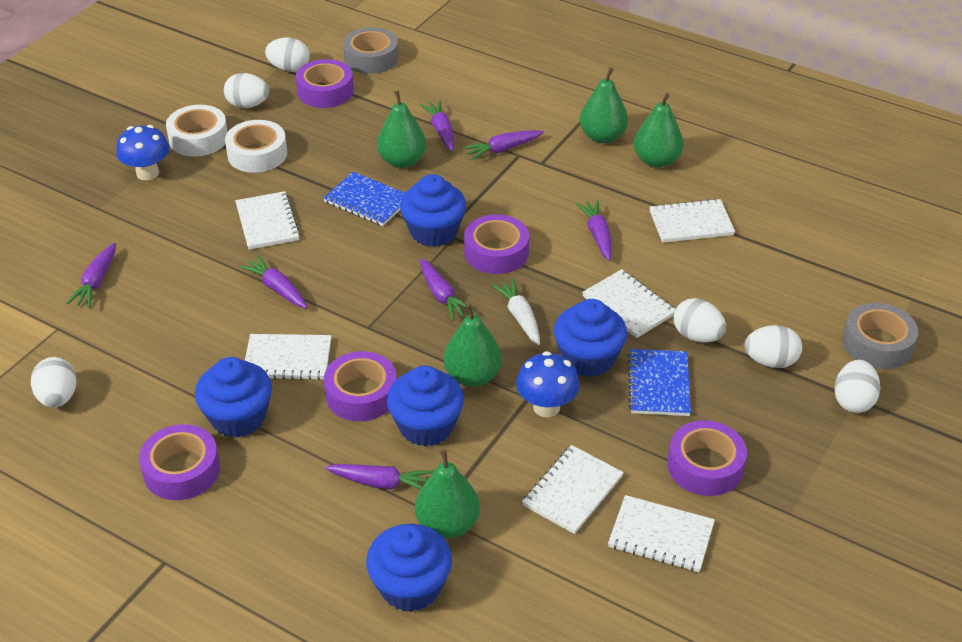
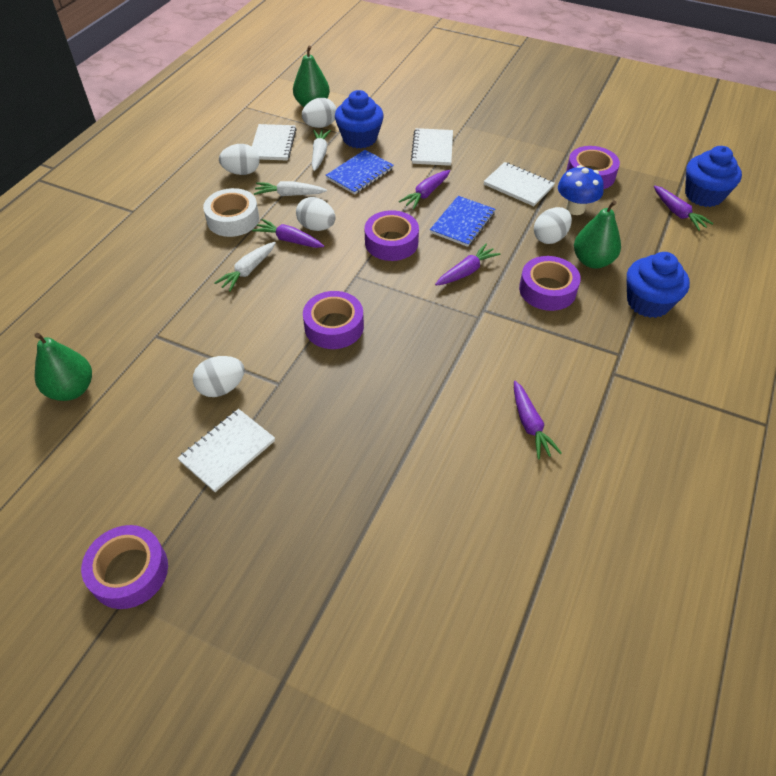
blue cupcake: [195,357,272,438] [366,524,452,612] [387,366,464,447] [400,174,466,247] [554,299,627,377] = 5 -> [335,90,384,148] [626,252,690,318] [685,146,742,207] = 3
blue mushroom: [116,125,170,180] [516,351,580,417] = 2 -> [558,165,604,215] = 1
green pear: [377,91,426,168] [415,450,480,539] [443,304,502,387] [580,67,628,143] [634,93,684,168] = 5 -> [34,333,92,401] [293,45,330,107] [574,200,621,268] = 3
grey tape: [343,27,399,74] [842,303,918,369] = 2 -> none = 0
purple carrot: [66,243,116,307] [239,255,307,308] [325,464,434,490] [420,100,454,151] [420,258,474,321] [463,130,544,160] [576,200,612,261] = 7 -> [252,219,324,248] [399,170,450,209] [435,244,500,286] [514,381,562,459] [654,186,714,231] = 5
white carrot: [491,278,540,345] = 1 -> [214,242,276,292] [254,181,327,196] [312,130,331,171] = 3
white egg: [31,357,77,408] [224,73,269,108] [265,37,310,72] [673,298,726,343] [745,325,802,368] [834,360,880,413] = 6 -> [193,356,245,397] [219,144,260,175] [296,197,336,231] [302,98,336,128] [534,207,572,244] = 5
white notebook: [235,191,300,250] [245,334,331,380] [522,445,624,534] [582,269,676,338] [608,495,715,572] [650,198,735,243] = 6 -> [178,409,275,492] [252,124,297,161] [411,128,453,166] [484,162,555,206] = 4
white tape: [166,105,228,157] [225,120,287,173] = 2 -> [203,188,259,237] = 1

